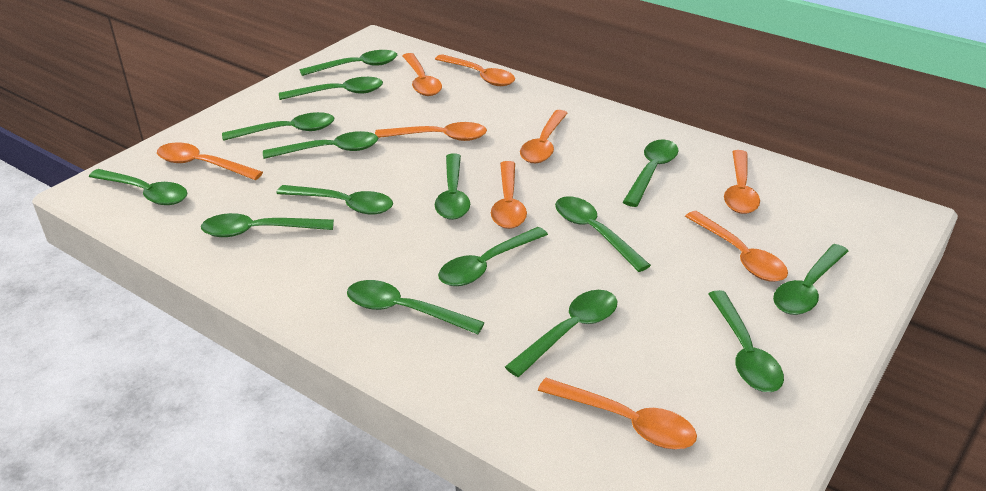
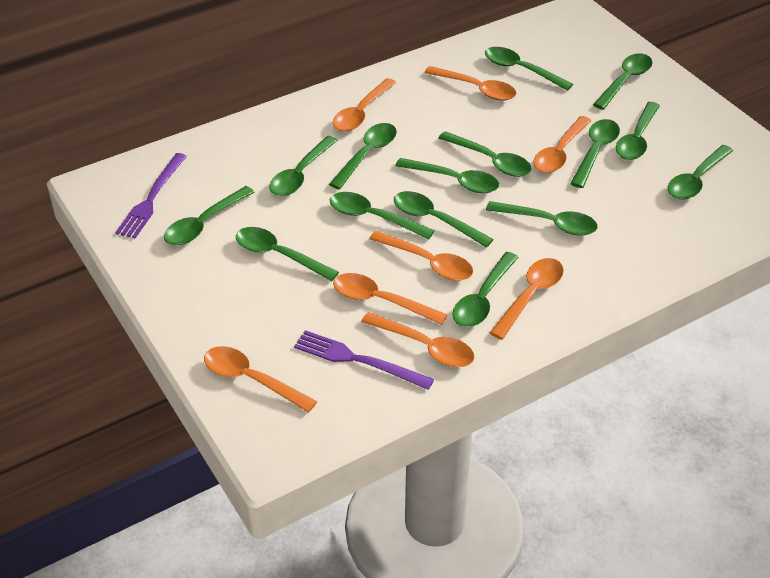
orange spoon: [157,143,263,180] [375,122,487,141] [403,53,442,96] [435,54,515,86] [491,161,527,229] [520,110,568,163] [538,378,697,449] [685,211,788,282] [724,150,760,214] = 9 -> [204,346,317,413] [333,78,396,131] [333,273,447,325] [361,312,475,367] [369,230,473,281] [424,66,516,101] [490,258,564,340] [533,116,591,173] = 8
purple fork: none = 0 -> [115,153,187,238] [294,330,434,390] = 2

